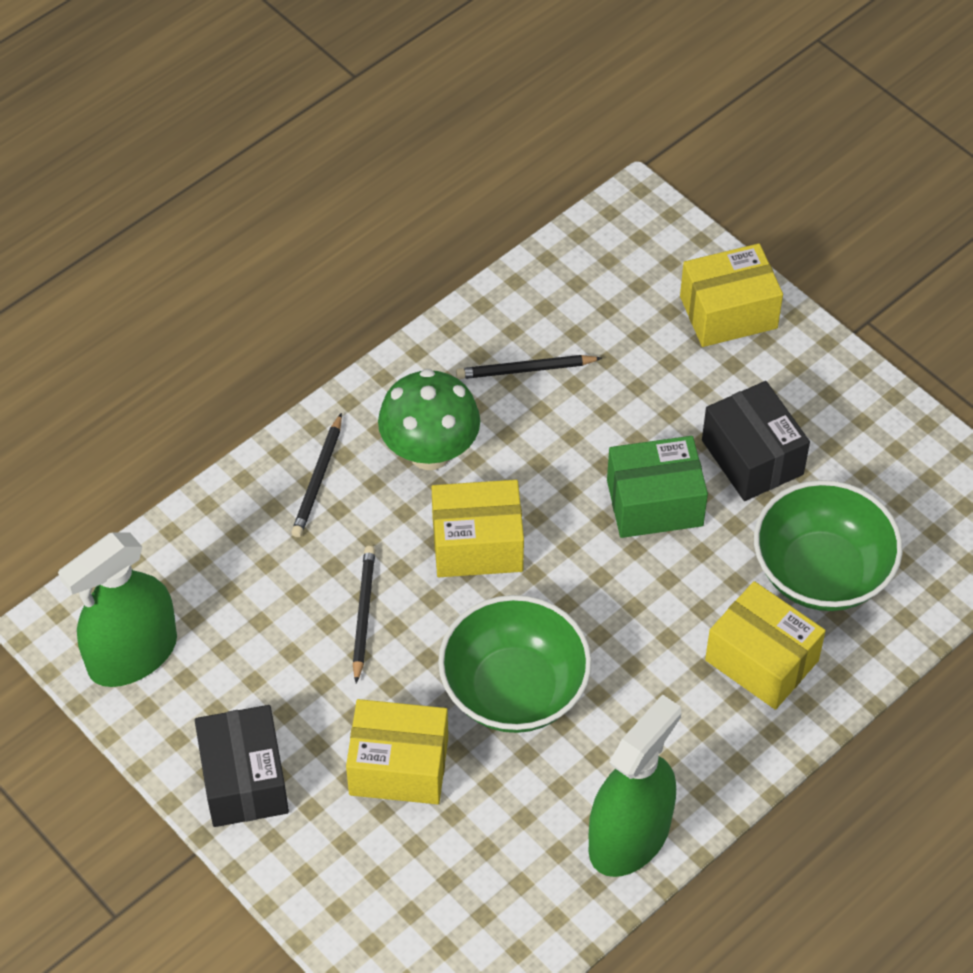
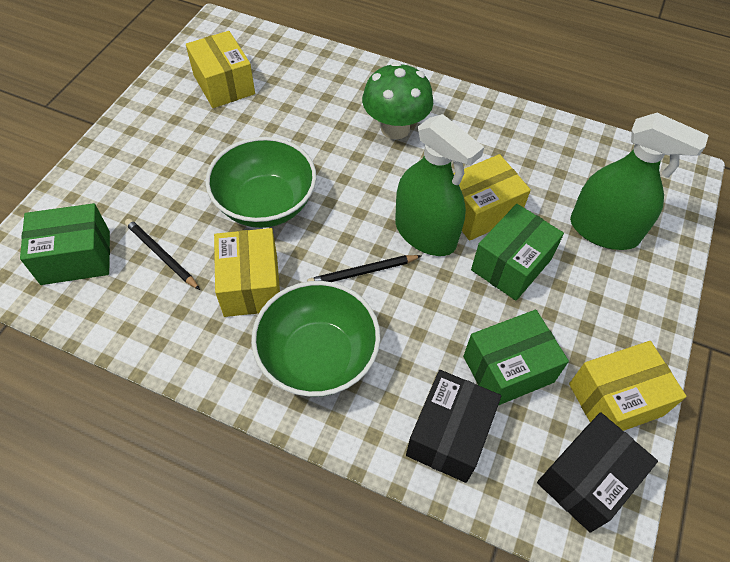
black pencil: [291,413,342,537] [353,546,375,684] [456,355,602,379] = 3 -> [125,219,200,290] [307,255,422,282] = 2
green box: [607,436,708,538] = 1 -> [20,203,110,285] [463,310,569,406] [471,204,564,300] = 3

